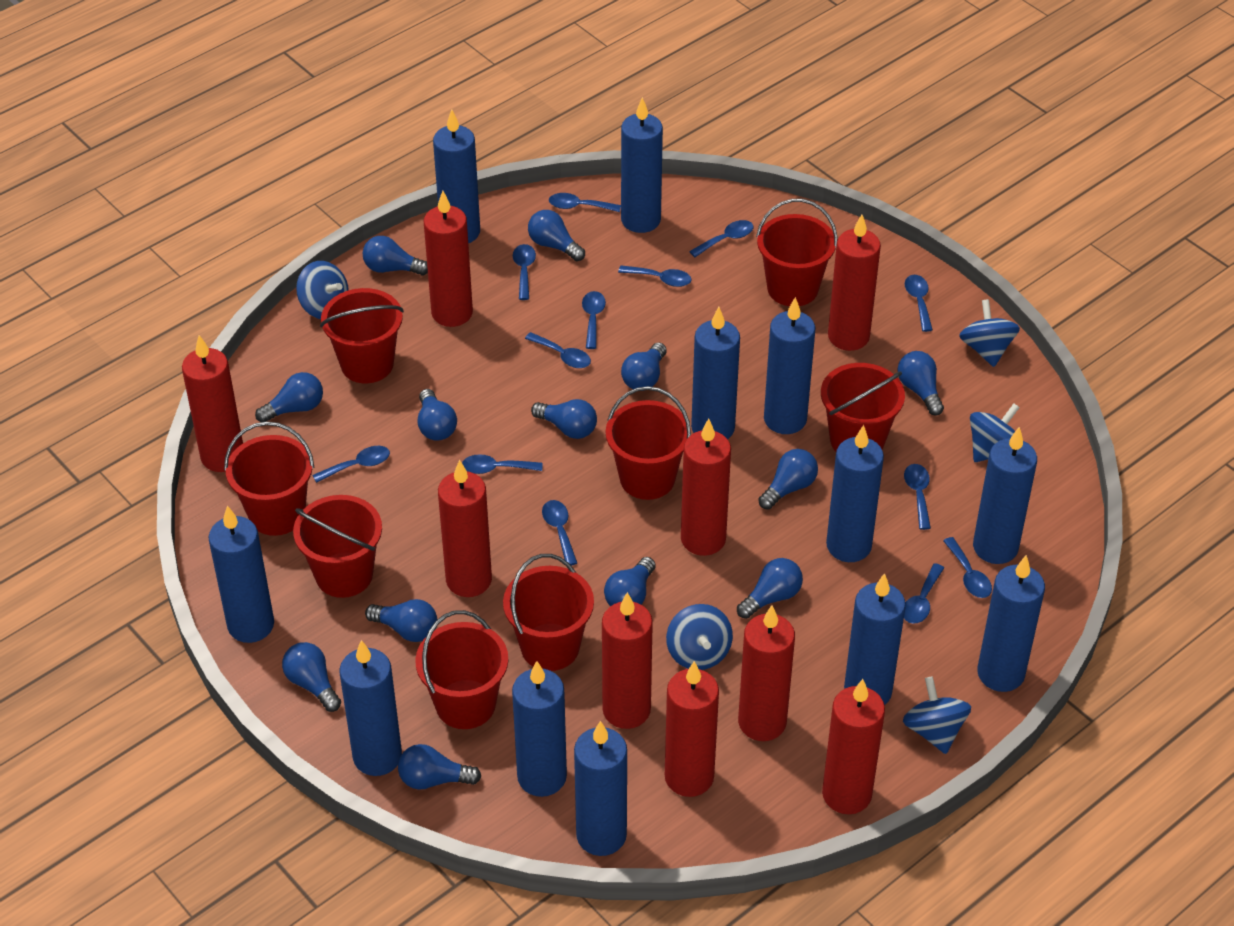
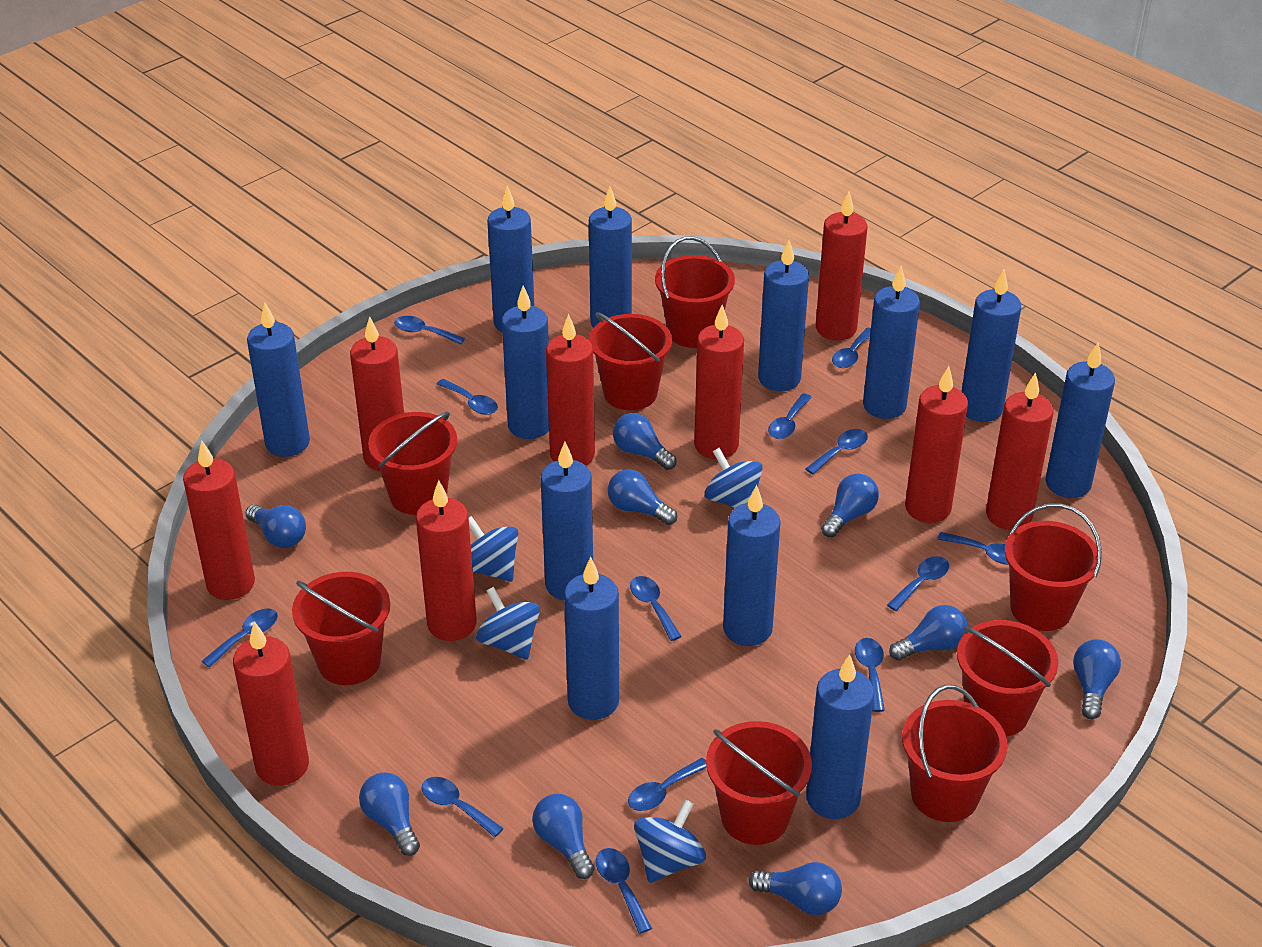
blue light bulb: [255,372,323,422] [282,642,341,712] [363,236,428,275] [365,599,437,642] [398,744,481,790] [418,389,457,441] [528,210,585,261] [531,399,597,439] [604,557,656,606] [621,342,667,389] [737,558,803,619] [758,449,818,510] [897,351,944,416] = 13 -> [246,504,306,548] [359,772,420,856] [532,794,595,879] [607,469,677,525] [613,413,676,470] [748,862,842,915] [821,473,879,538] [889,605,968,661] [1073,639,1121,719] = 9
blue spinning top: [296,261,349,319] [666,604,733,670] [903,676,971,754] [959,299,1020,367] [970,403,1020,462] = 5 -> [469,516,518,582] [476,587,540,660] [634,800,706,883] [704,448,763,508] = 4

